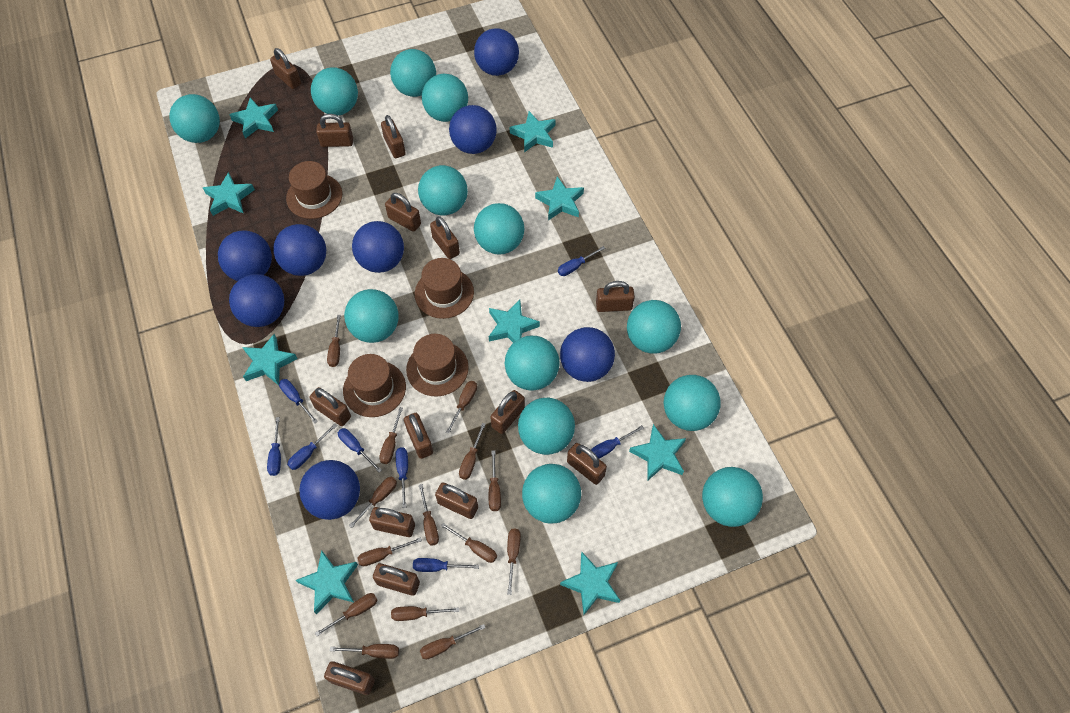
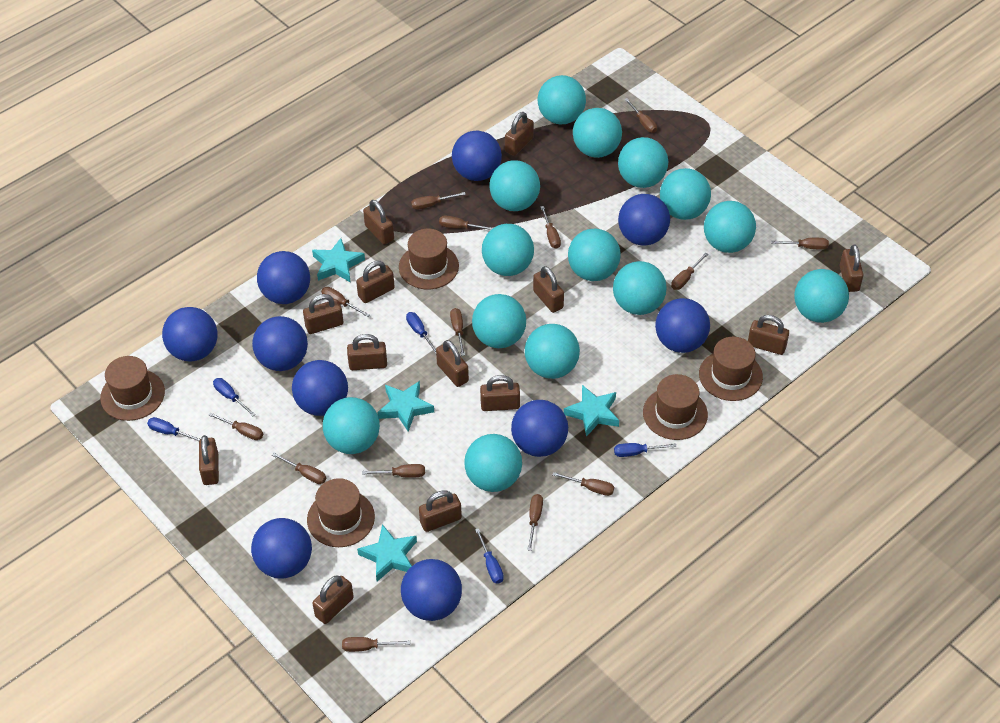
blue ball: [218,231,272,281] [229,274,284,327] [273,224,326,276] [300,460,360,520] [352,221,404,273] [449,105,497,154] [474,28,519,76] [560,327,615,382] = 8 -> [162,307,218,362] [251,518,312,579] [252,316,308,371] [257,251,310,304] [292,360,348,416] [401,559,462,621] [452,131,502,181] [511,400,568,457] [618,194,670,246] [655,298,710,353] = 10
blue screwdriver: [267,417,281,476] [279,379,318,423] [287,423,337,470] [338,428,382,473] [396,447,408,508] [413,558,479,572] [558,246,605,276] [591,425,644,459] = 8 -> [147,417,201,442] [213,378,256,416] [406,312,436,354] [475,528,504,584] [614,443,677,457] = 5
brown hat: [286,161,342,219] [343,354,406,417] [406,334,469,396] [415,258,474,319] = 4 -> [100,356,165,421] [307,478,375,547] [399,229,459,289] [643,374,708,440] [699,337,763,401] = 5
brown padlock: [270,48,301,89] [310,387,351,426] [316,114,353,147] [324,661,375,695] [369,507,415,537] [373,563,420,596] [381,115,406,158] [385,193,421,232] [404,413,433,459] [430,216,460,259] [435,482,478,519] [490,390,525,434] [567,443,607,485] [596,281,635,312] = 14 -> [199,435,219,485] [303,294,343,334] [312,576,354,624] [347,334,387,370] [356,261,395,303] [363,200,394,245] [419,490,462,532] [436,340,469,387] [480,375,520,411] [505,112,534,156] [533,266,564,313] [748,315,789,355] [840,245,863,292] = 13
turquoise ball: [169,94,220,143] [311,67,358,115] [344,289,399,343] [390,49,436,97] [418,165,468,215] [422,74,468,122] [474,203,524,254] [505,336,560,391] [518,398,575,455] [522,464,581,524] [627,300,681,354] [664,375,721,431] [702,467,763,527] = 13 -> [323,397,380,454] [464,434,522,492] [472,294,526,348] [482,224,534,276] [489,160,540,211] [525,324,580,379] [538,75,586,124] [568,229,621,281] [573,108,622,158] [613,261,667,315] [618,137,668,188] [660,168,711,220] [704,201,756,253] [794,269,849,323] = 14
turquoise star: [203,172,255,216] [229,98,278,138] [243,334,297,385] [296,550,358,614] [489,300,540,343] [510,111,556,152] [535,176,584,220] [560,552,620,615] [629,424,686,480] = 9 -> [312,238,365,283] [357,524,417,581] [377,381,434,432] [564,385,619,437] = 4

